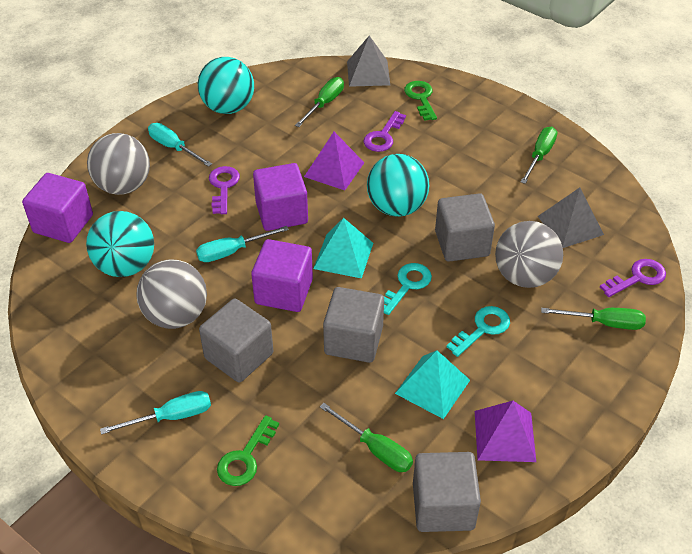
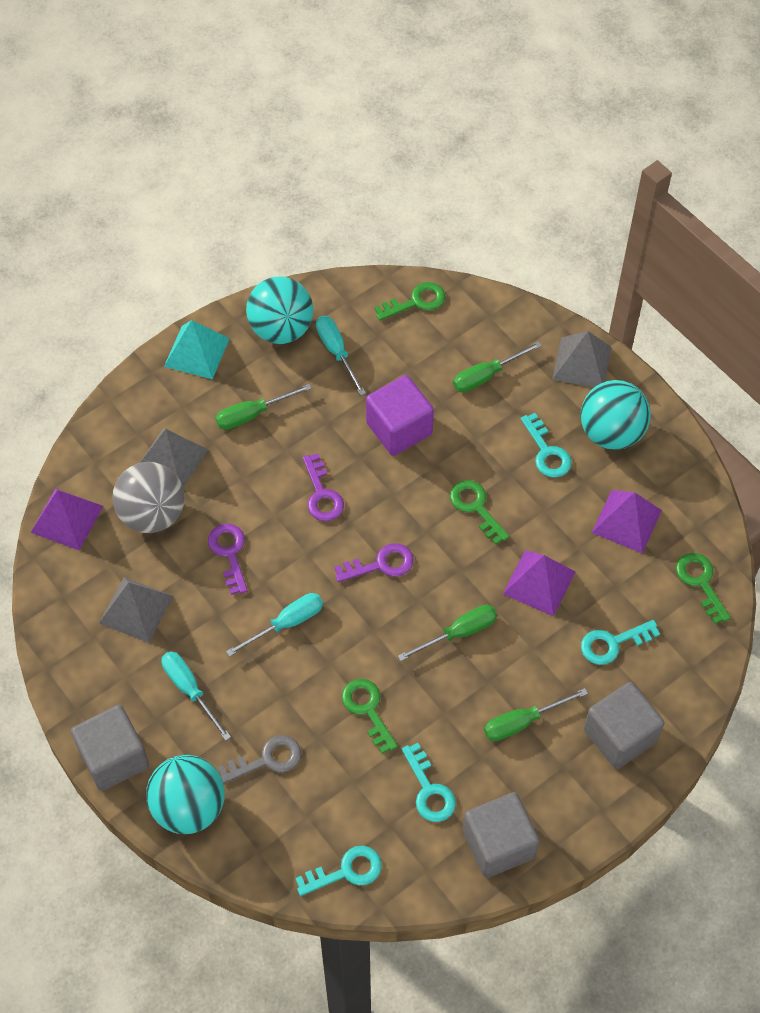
green key: [217,415,279,486] [404,81,437,121] = 2 -> [342,679,398,754] [374,282,445,321] [450,480,509,545] [676,553,731,624] = 4
grey ball: [87,133,150,195] [136,259,207,329] [495,221,563,288] = 3 -> [112,462,184,533] = 1
grey cube: [199,299,273,383] [323,287,384,363] [413,452,481,532] [435,193,495,262] = 4 -> [71,705,149,791] [463,792,539,878] [584,682,664,769] = 3
grey key: none = 0 -> [218,735,301,784] = 1
grey pyramid: [347,36,390,87] [538,188,604,248] = 2 -> [99,577,173,643] [140,429,208,487] [552,331,612,387] = 3
purple cube: [22,173,93,243] [251,239,313,312] [253,163,308,231] = 3 -> [366,375,434,456] = 1
purple pyramid: [304,132,365,190] [475,401,536,462] = 2 -> [31,489,103,550] [503,550,575,616] [592,490,662,553] = 3
turquoise key: [384,263,432,315] [447,306,510,357] = 2 -> [295,846,382,896] [402,743,456,822] [521,413,572,478] [581,620,660,665] = 4
turquoise pyramid: [313,218,373,278] [395,350,470,419] = 2 -> [164,320,230,379] = 1

